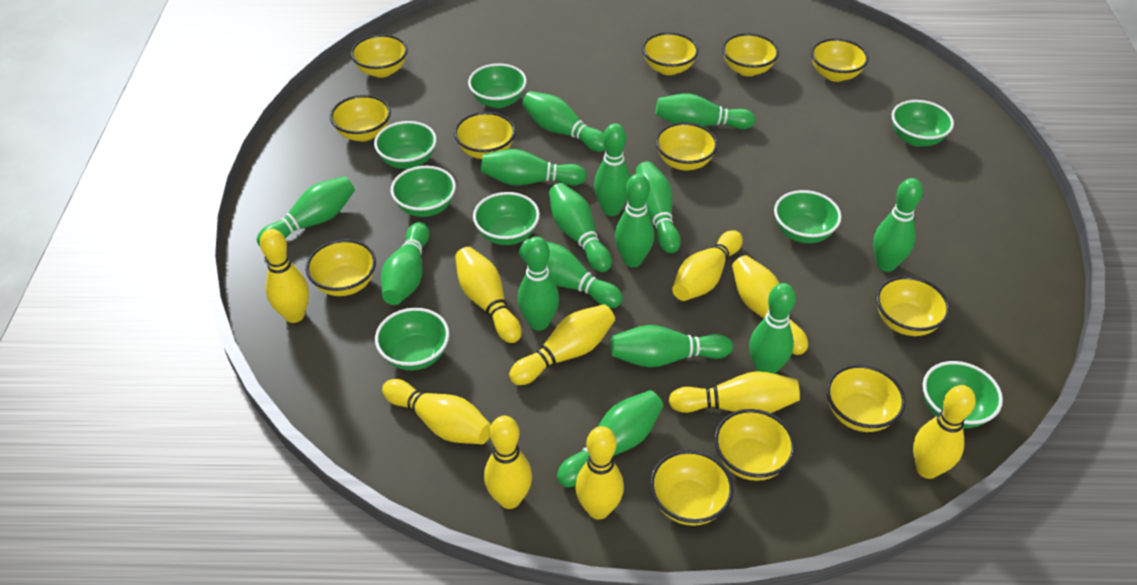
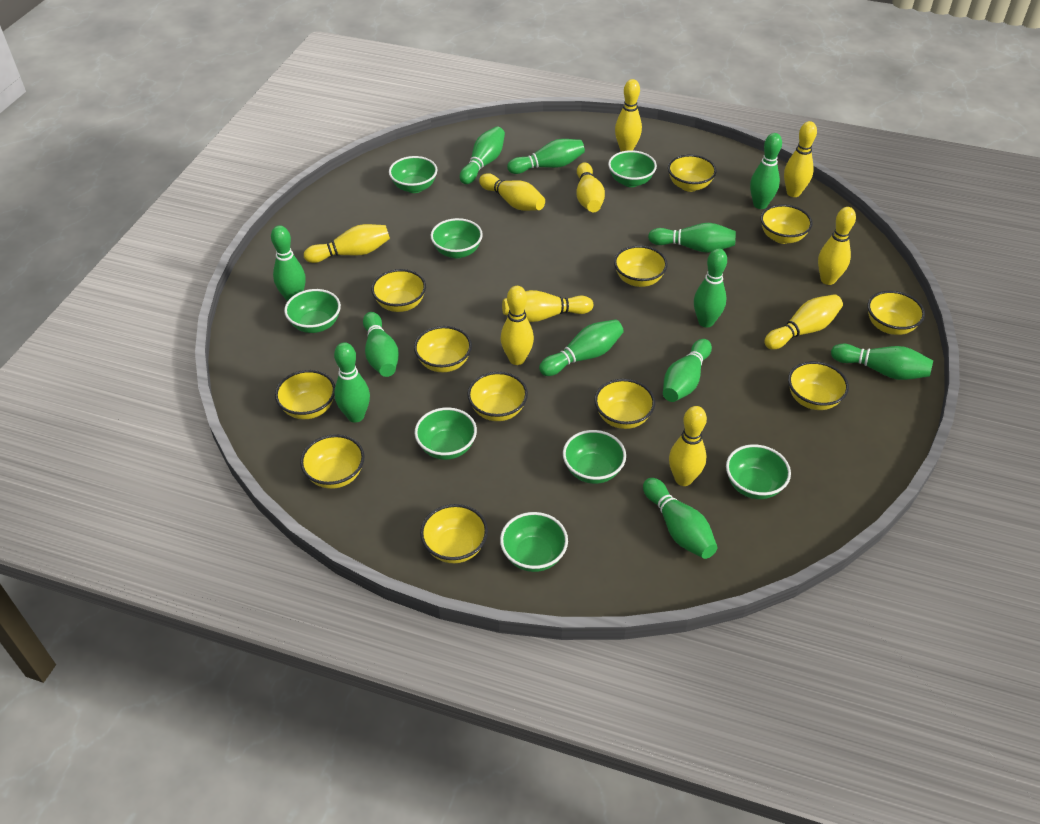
green bowling pin: [257,176,355,246] [381,222,429,305] [481,149,587,186] [517,236,559,331] [519,239,623,308] [522,91,605,152] [549,183,612,272] [557,390,664,487] [594,123,630,216] [611,325,733,367] [615,174,654,267] [636,162,681,253] [656,93,755,129] [749,283,796,374] [873,178,923,272] = 15 -> [271,225,306,302] [334,342,370,423] [363,312,399,377] [460,127,505,184] [507,139,585,174] [539,319,624,376] [643,478,717,559] [648,223,736,253] [663,339,712,402] [694,249,727,328] [750,133,782,209] [831,344,933,380] = 12

